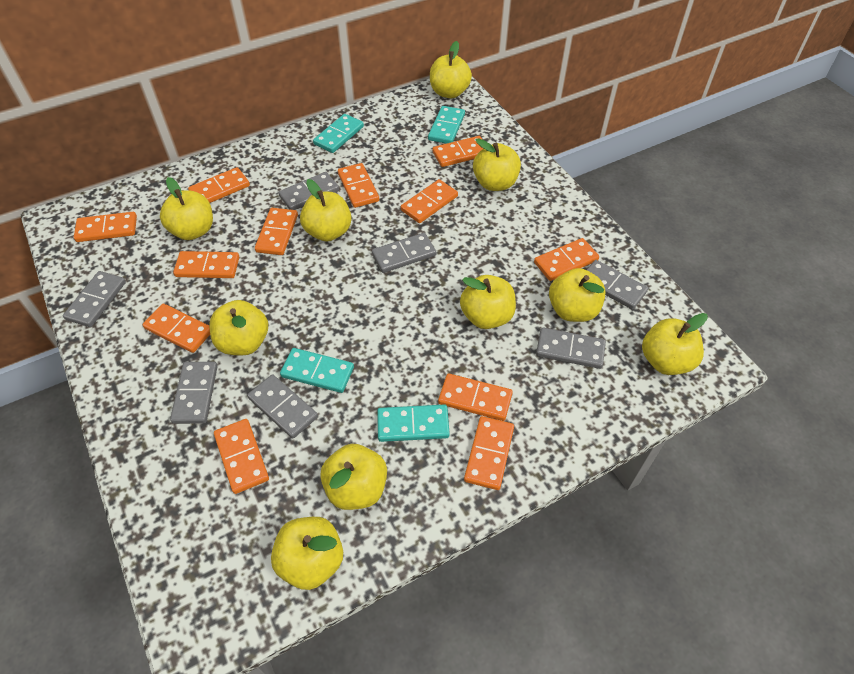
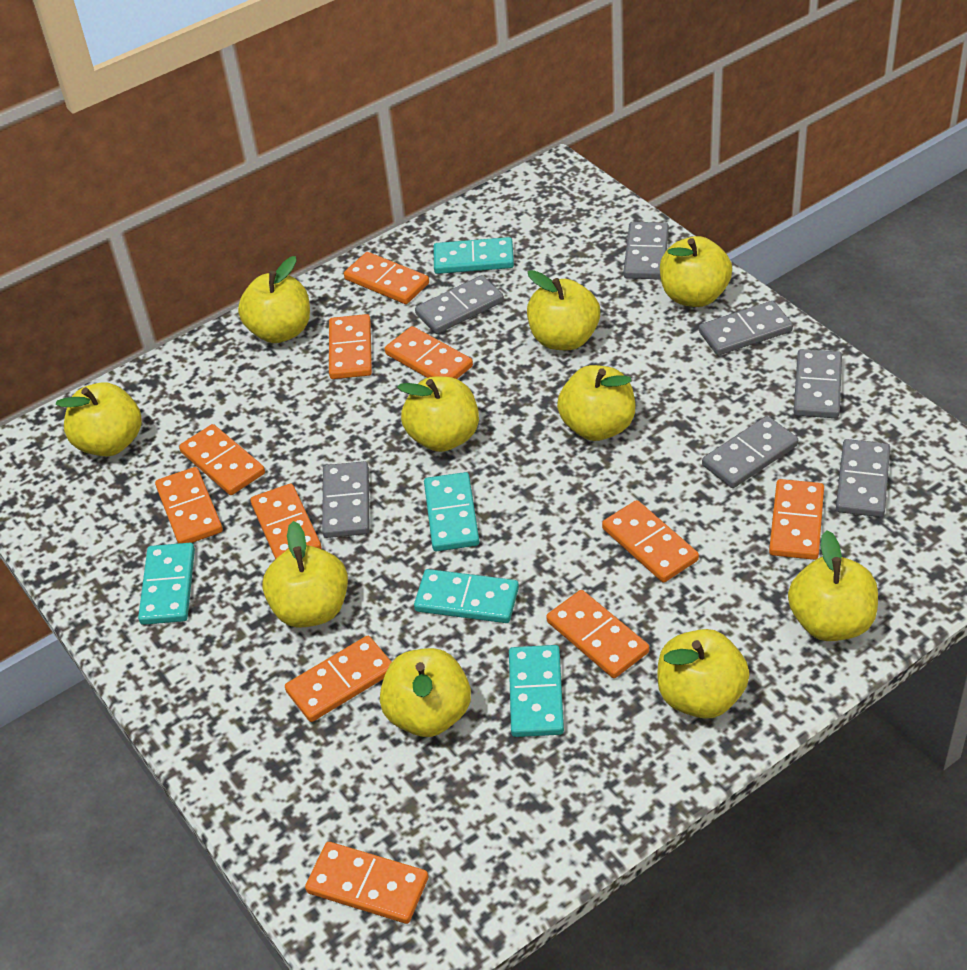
orange domino: [74,212,137,242] [143,304,210,353] [173,251,239,278] [188,167,250,203] [214,419,269,494] [255,208,298,255] [338,163,379,208] [401,179,458,223] [432,136,484,167] [438,374,513,421] [464,416,514,490] [534,238,599,281] = 12 -> [155,467,223,543] [179,424,265,495] [250,484,322,559] [285,636,392,722] [305,842,428,924] [329,314,372,379] [344,252,429,304] [385,326,473,379] [546,590,649,678] [602,500,699,582] [769,479,824,560] = 11
turquoise domino: [280,348,354,393] [313,114,364,153] [377,404,450,442] [428,106,465,144] = 4 -> [138,543,195,625] [414,569,519,623] [424,472,479,551] [434,237,514,274] [509,645,564,737] = 5

